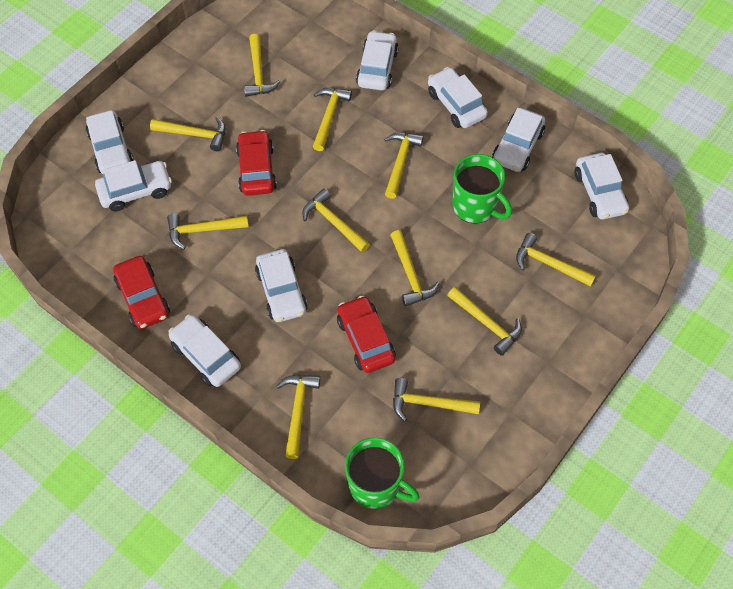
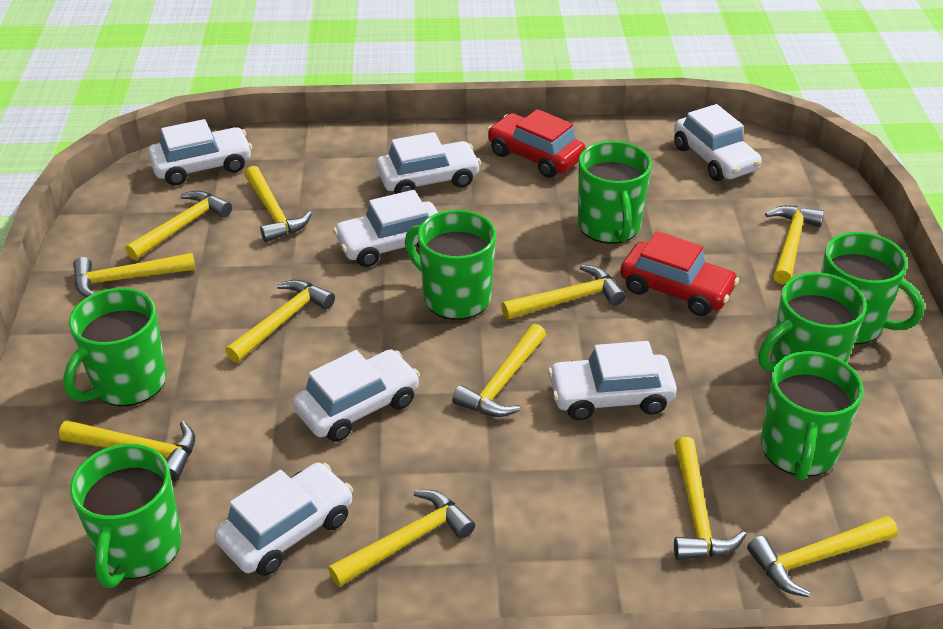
green mug: [345,437,420,509] [452,154,512,224] = 2 -> [63,288,167,406] [70,444,182,588] [405,210,496,320] [578,141,652,244] [758,272,867,371] [761,351,864,481] [821,232,924,344] = 7
red car: [113,256,170,329] [236,130,277,196] [337,295,396,373] = 3 -> [487,109,586,178] [620,231,739,316] = 2
white car: [86,110,133,174] [95,160,172,212] [168,314,241,387] [255,249,308,322] [356,30,399,90] [428,67,488,128] [492,108,545,172] [575,153,629,220] = 8 -> [148,119,252,186] [214,463,353,576] [293,349,420,442] [333,190,438,267] [376,132,481,194] [548,341,677,421] [674,104,762,181] = 7

